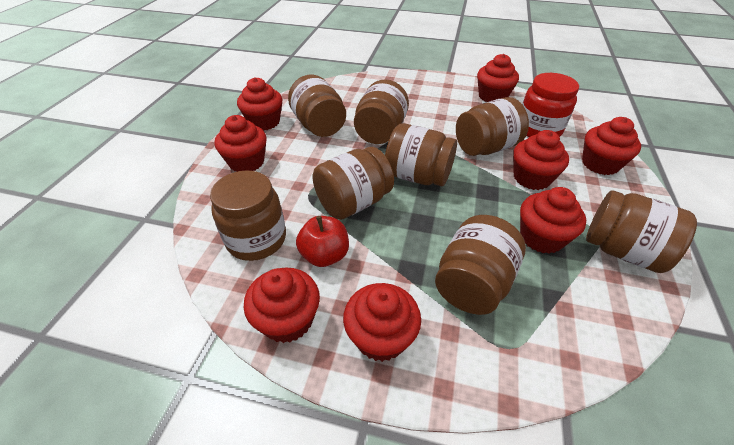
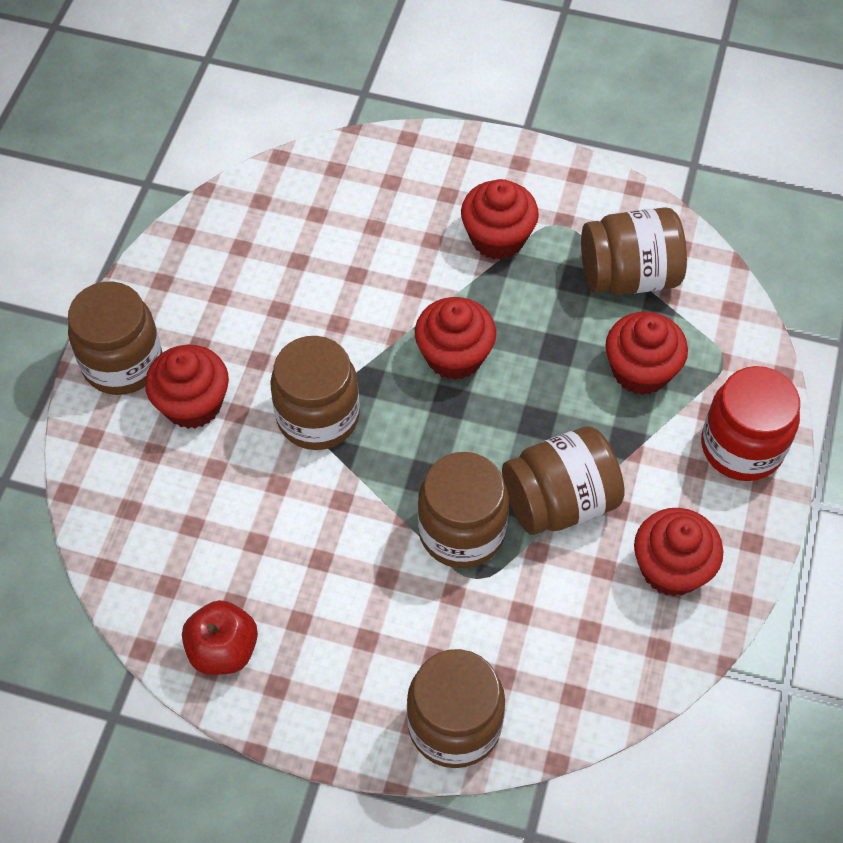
brown jar: [210,170,286,261] [288,75,346,137] [313,147,394,220] [354,79,409,144] [385,123,457,186] [435,215,526,315] [456,97,529,156] [586,190,697,273] = 8 -> [68,281,162,395] [270,336,360,450] [407,649,505,768] [418,452,509,568] [502,426,625,535] [581,208,687,295] = 6
red cupcake: [214,115,266,172] [237,77,282,131] [244,267,320,343] [343,283,421,362] [477,54,519,102] [513,130,569,190] [520,187,586,254] [582,117,641,175] = 8 -> [145,345,229,429] [415,297,496,380] [461,179,539,260] [605,312,688,395] [634,508,723,596] = 5

